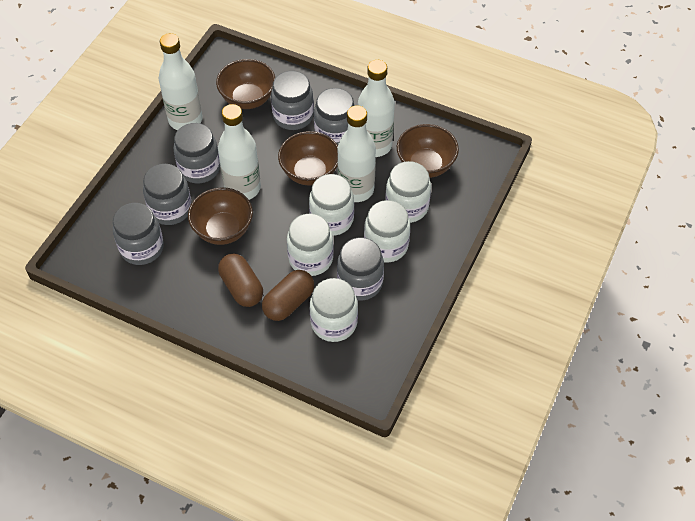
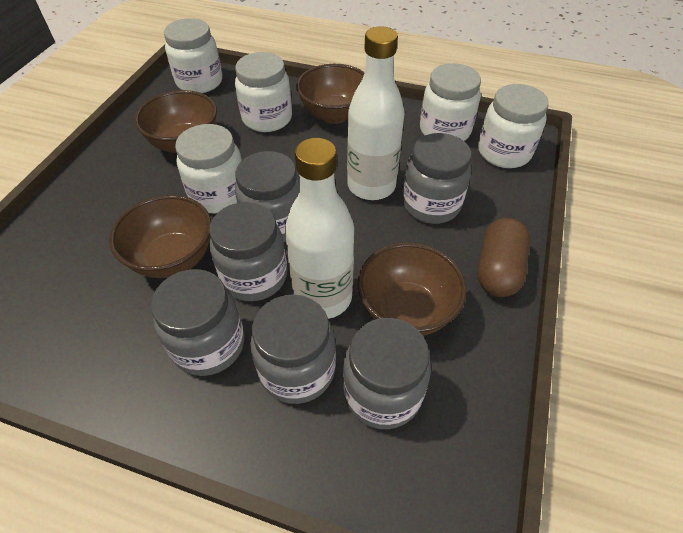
brown capsule: [218,254,263,307] [262,270,314,321] = 2 -> [478,218,530,297] = 1
white bottle: [159,33,203,130] [218,104,261,200] [337,105,376,202] [358,60,395,157] = 4 -> [285,138,354,319] [347,26,405,200] = 2

